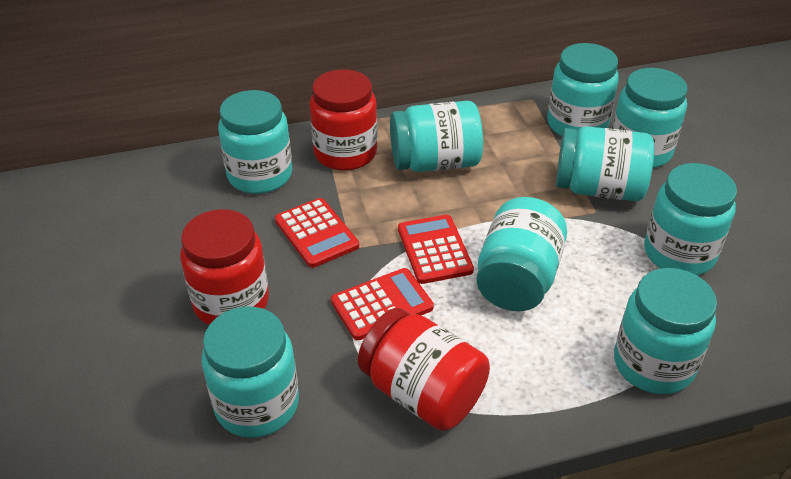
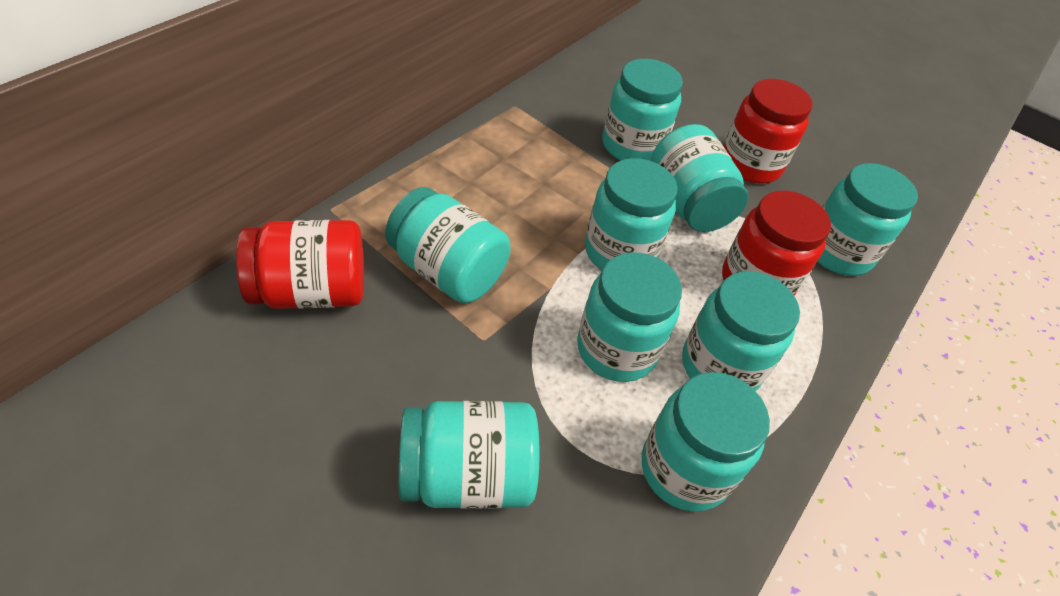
red calculator: [275,198,359,268] [331,268,434,340] [398,215,474,284] = 3 -> none = 0

